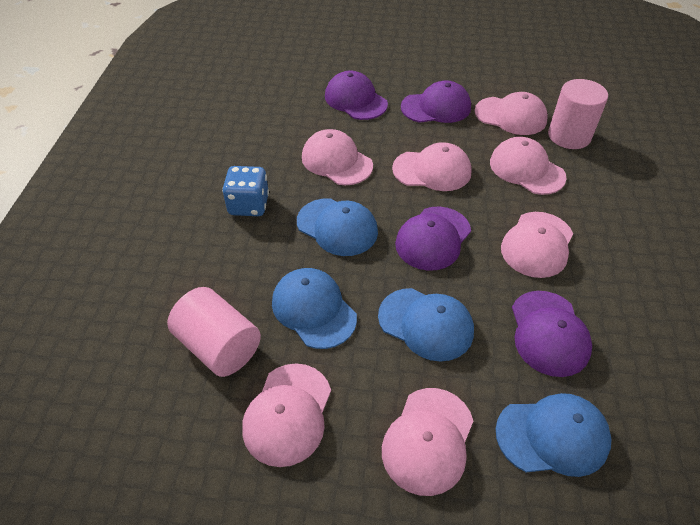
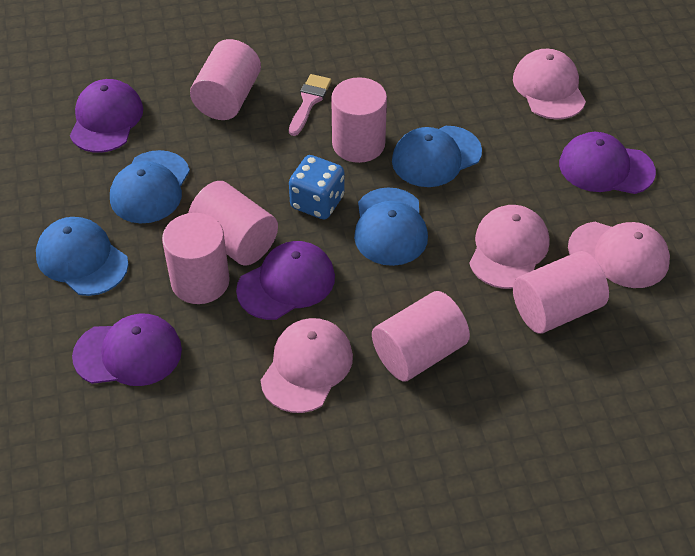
pink brush: none = 0 -> [289,74,331,136] = 1
pink cap: [242,363,331,467] [302,129,373,185] [382,388,473,496] [392,142,472,191] [475,92,548,135] [490,137,566,195] [501,212,573,278] = 7 -> [261,318,353,413] [469,205,549,289] [513,49,586,120] [568,222,670,288] = 4
pink cylinder: [167,287,261,377] [548,79,608,149] = 2 -> [162,213,230,304] [188,181,278,266] [190,39,261,120] [331,77,387,163] [372,291,470,381] [513,251,609,333] = 6

